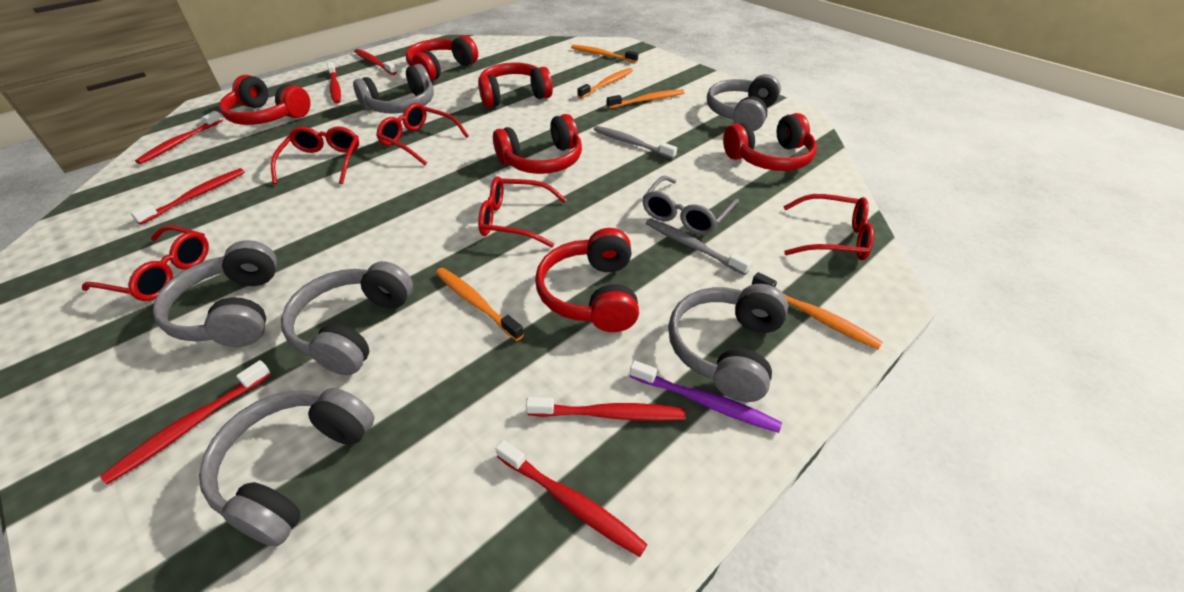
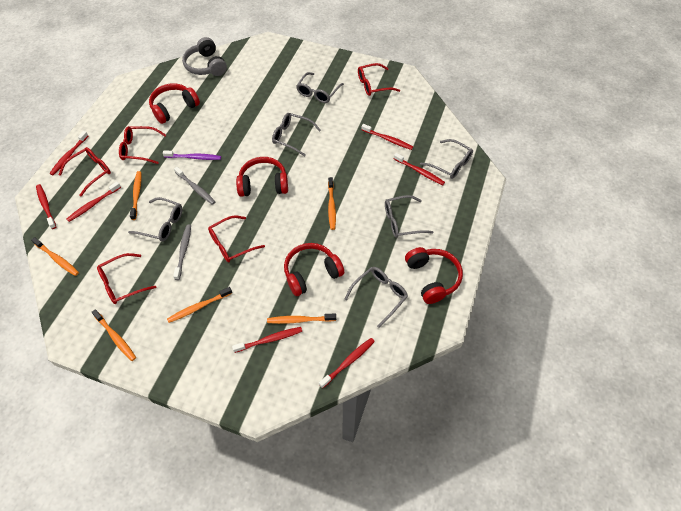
grey glasses: [642,176,739,235] = 1 -> [128,197,182,241] [272,113,321,156] [296,72,344,103] [344,267,408,328] [385,195,434,238] [420,139,473,179] = 6
grey headphones: [153,240,277,347] [199,388,374,547] [281,261,413,375] [353,64,434,113] [668,284,788,402] [707,74,781,131] = 6 -> [182,37,227,76] = 1
orange toothbrush: [436,267,524,341] [571,45,638,63] [577,68,633,99] [607,89,685,108] [752,272,883,349] = 5 -> [31,237,79,276] [91,309,136,361] [130,171,141,220] [167,287,232,323] [267,313,336,324] [328,177,336,230] = 6
red headphones: [219,75,310,125] [406,35,478,81] [478,62,553,108] [493,114,582,174] [535,228,639,332] [723,113,817,171] = 6 -> [149,83,200,124] [236,157,288,197] [284,243,344,296] [405,247,463,304] = 4

